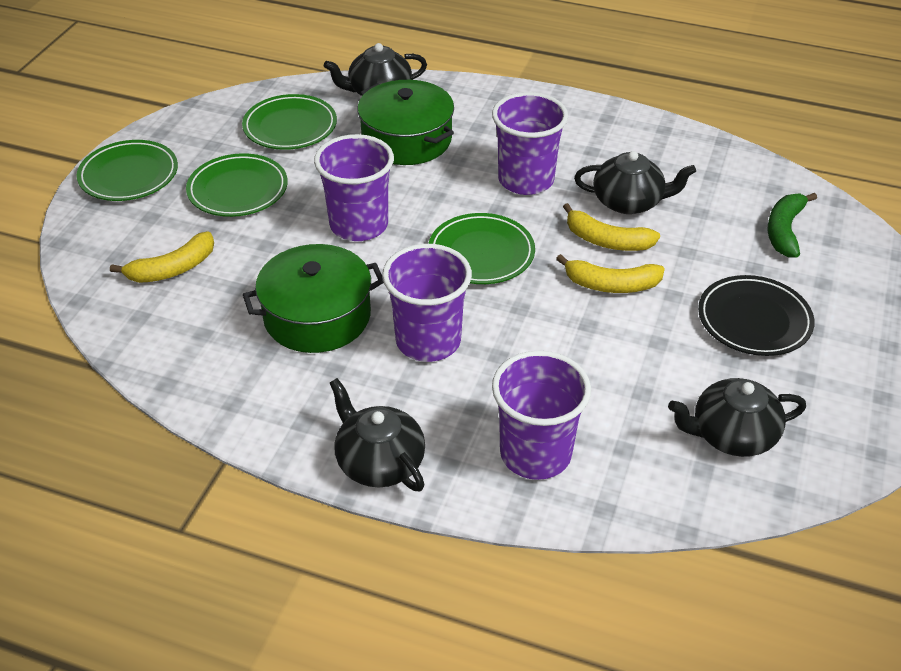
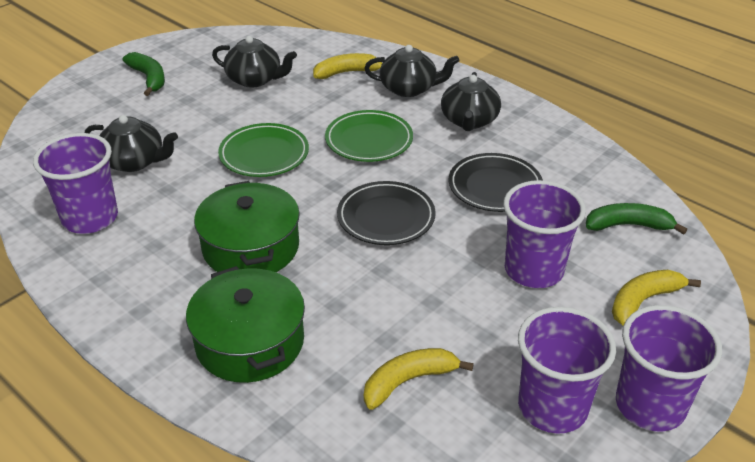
black plate: [698,275,815,356] = 1 -> [337,181,436,245] [449,153,543,212] = 2
green banana: [767,193,817,258] = 1 -> [123,52,165,96] [586,203,687,234] = 2
green plate: [77,140,178,201] [186,153,288,217] [242,94,337,150] [428,213,535,284] = 4 -> [218,123,309,177] [325,110,413,162] = 2

